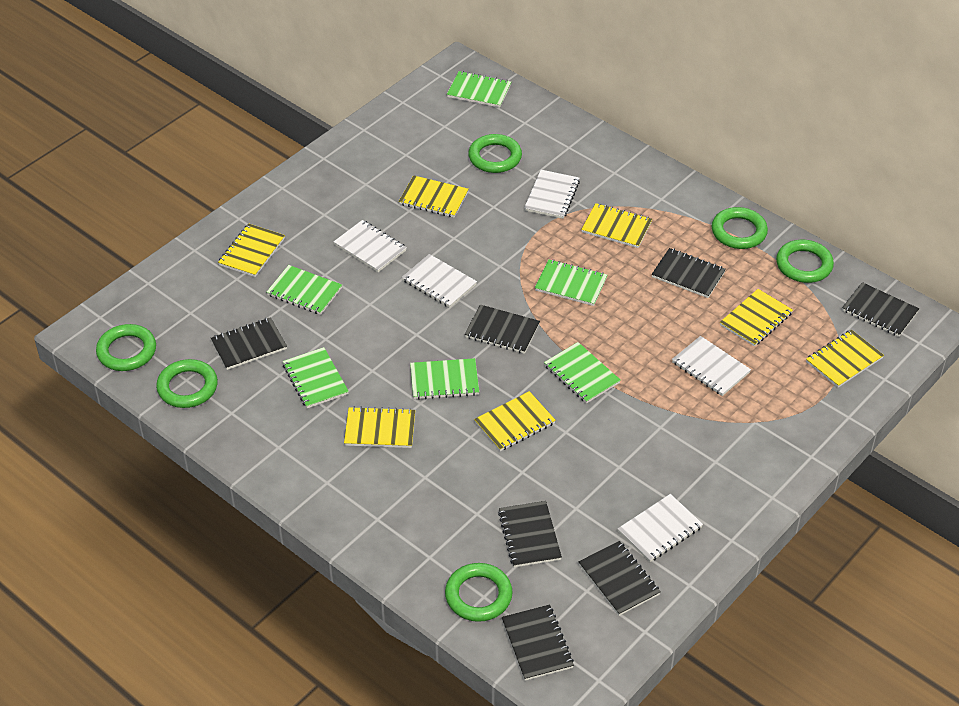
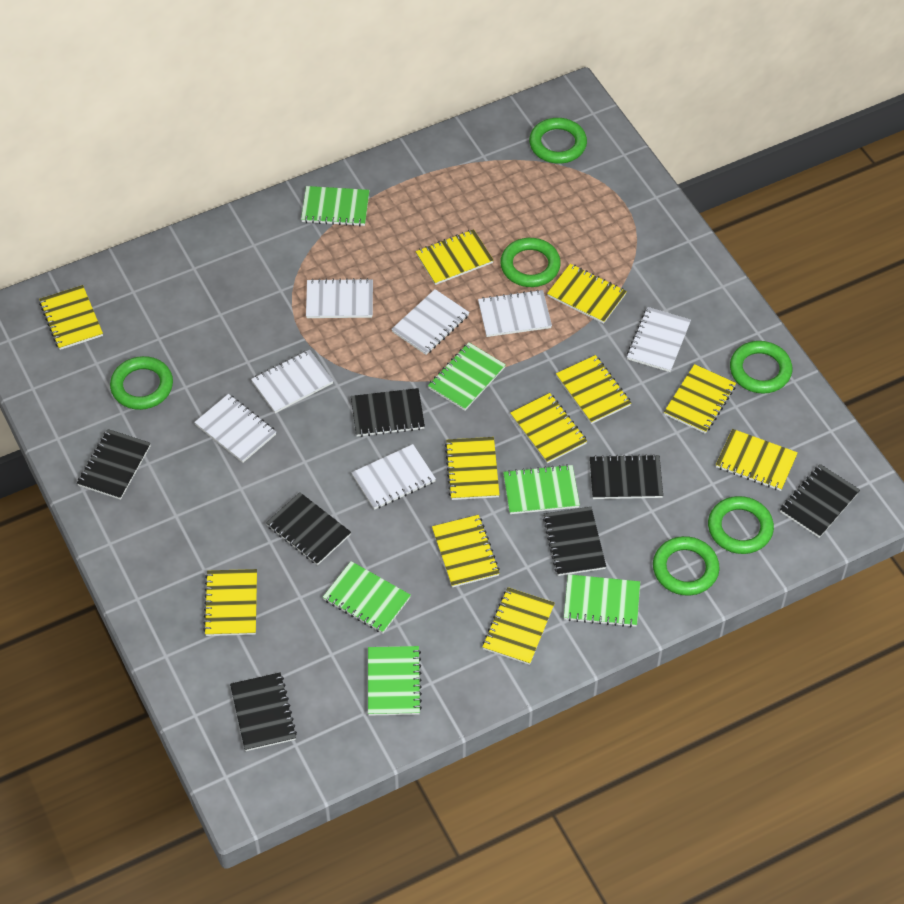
white notebook: [334,220,407,272] [402,254,477,308] [524,170,580,219] [618,494,703,562] [672,336,751,396] = 5 -> [194,394,276,463] [251,350,333,413] [306,278,373,318] [351,444,436,510] [392,289,470,355] [478,290,552,337] [627,307,691,372] = 7
yellow notebook: [218,223,285,277] [344,406,415,448] [399,175,469,218] [474,391,556,451] [581,203,652,248] [720,289,793,347] [806,330,884,388] = 7 -> [39,285,103,350] [203,569,257,636] [415,229,494,285] [432,515,500,587] [445,437,500,500] [482,587,555,665] [510,393,587,464] [547,264,627,324] [556,355,631,424] [664,364,736,434] [716,429,798,491] = 11

